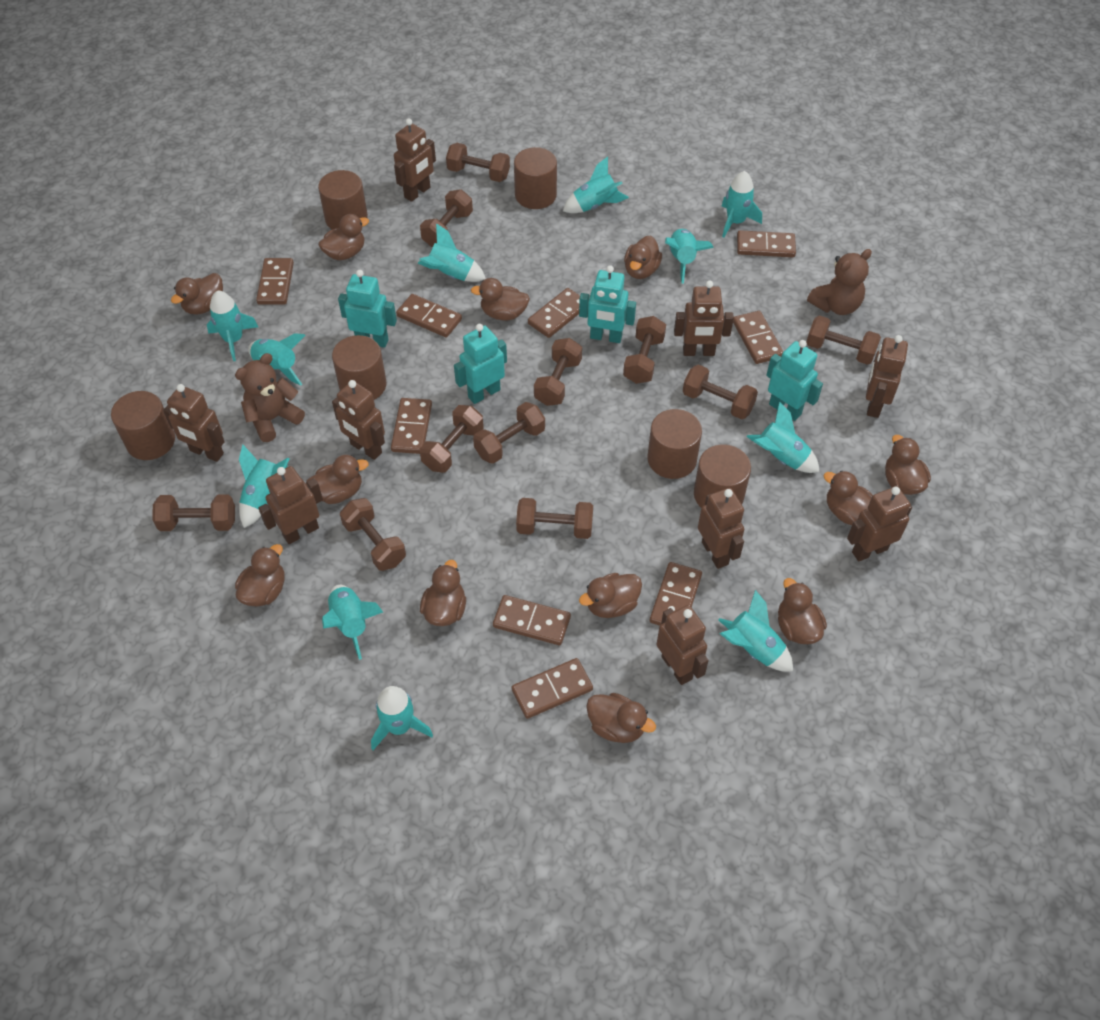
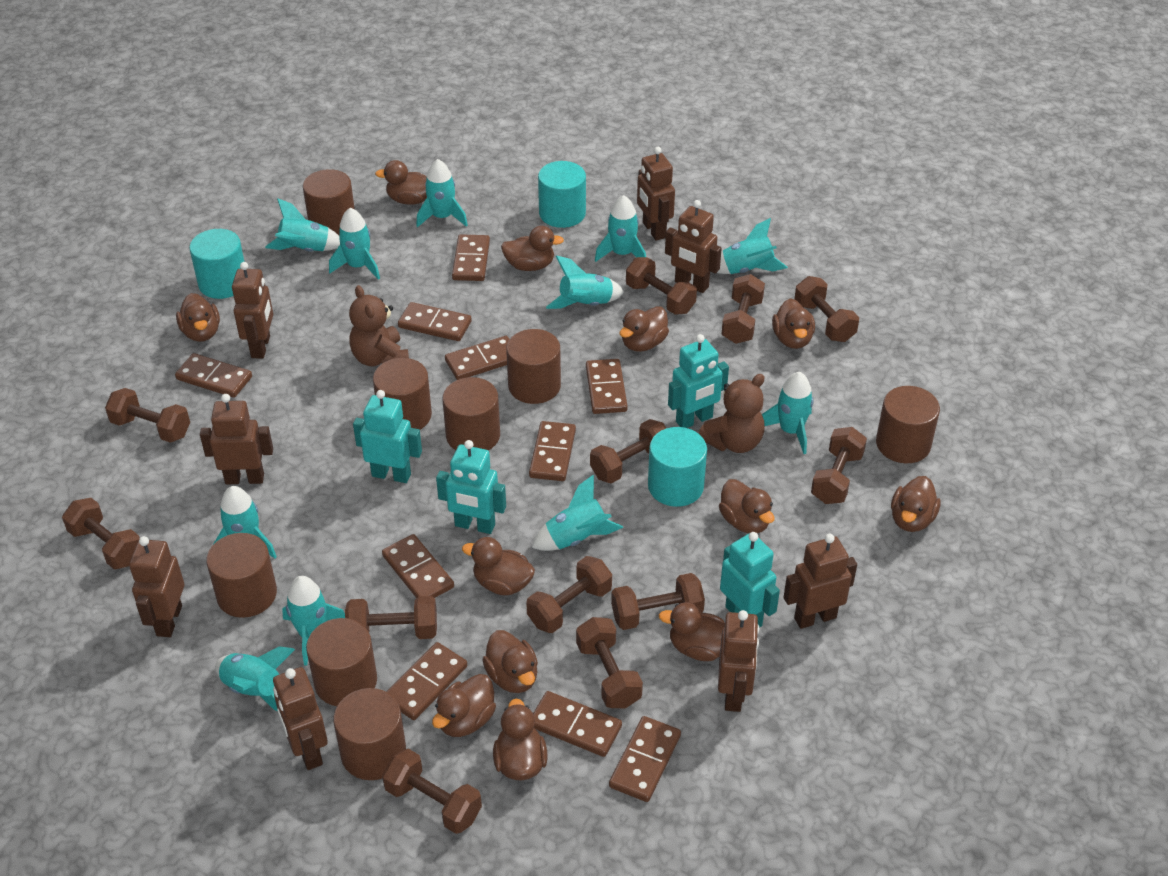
brown cylinder: [111,391,175,460] [318,170,368,229] [332,335,386,400] [514,147,557,209] [647,409,702,479] [694,444,751,508] = 6 -> [206,533,277,618] [303,169,355,235] [306,618,377,706] [333,688,406,780] [373,358,432,430] [443,377,500,451] [506,329,561,404] [876,386,940,463] = 8
brown domino: [256,258,294,305] [391,398,432,454] [396,294,462,337] [493,595,571,645] [512,658,593,719] [528,288,580,338] [650,562,702,626] [733,311,783,364] [737,230,796,257] = 9 -> [175,353,252,398] [382,534,454,598] [386,642,467,720] [398,302,472,341] [445,336,510,380] [452,234,490,281] [529,421,576,481] [533,691,622,757] [586,359,628,414] [609,716,681,802] = 10
brown dumbbell: [152,494,235,531] [340,498,406,571] [420,189,473,247] [420,405,484,473] [446,143,510,182] [473,402,545,464] [516,498,593,539] [534,338,582,406] [623,316,666,384] [683,364,758,419] [807,315,881,365] = 11 -> [62,498,140,570] [105,388,190,443] [345,596,437,639] [382,748,482,834] [526,556,612,633] [576,617,643,709] [590,419,666,484] [611,573,705,630] [626,257,697,315] [721,274,765,344] [794,276,859,342] [811,427,867,504] = 12
brown robot: [163,384,225,462] [258,466,323,544] [332,380,385,460] [394,118,436,202] [656,605,709,685] [674,281,734,356] [698,488,744,569] [847,486,912,562] [866,335,908,418] = 9 -> [129,536,184,637] [200,394,273,484] [232,262,273,359] [273,667,328,770] [637,147,675,241] [665,200,722,293] [718,610,759,712] [784,534,857,629] = 8
turquoise cylinder: none = 0 -> [189,229,244,299] [538,161,586,228] [648,427,707,507] = 3

